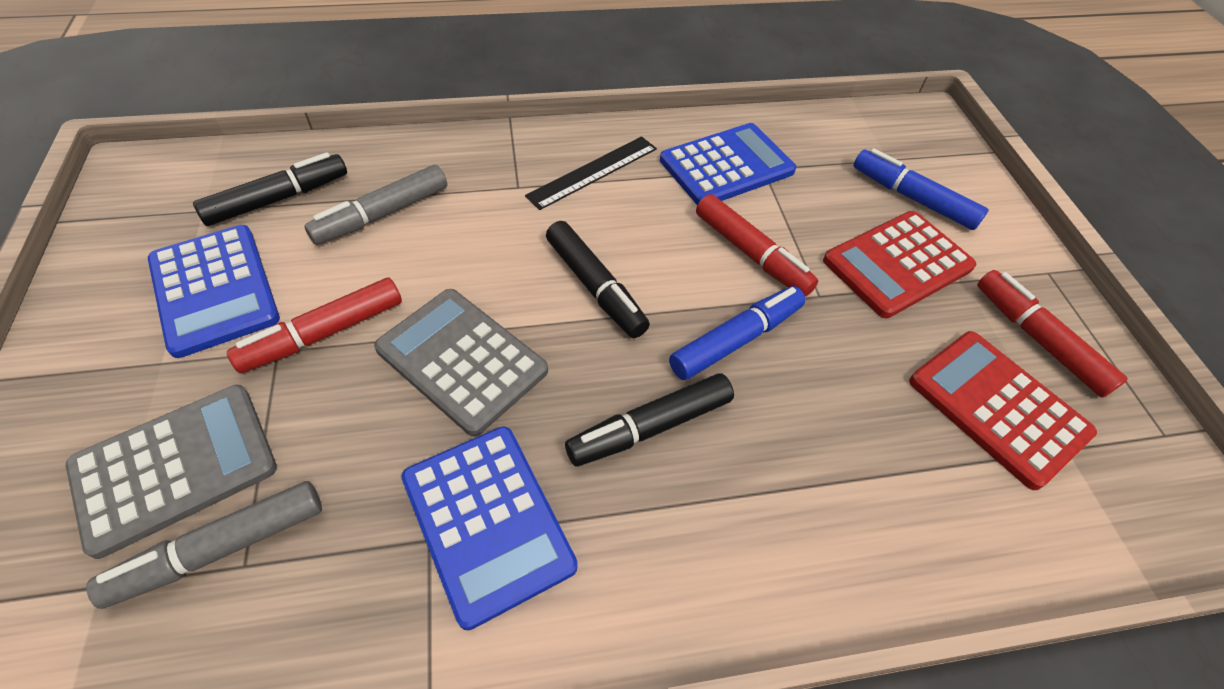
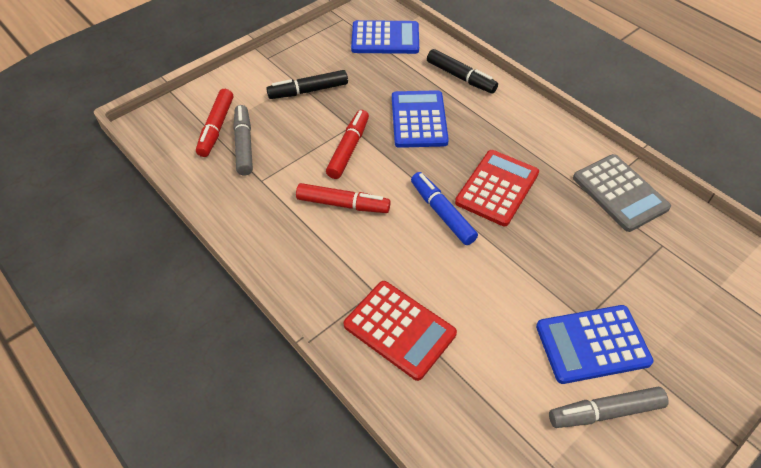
black marker: [193,152,347,226] [546,221,650,338] [565,374,734,467] = 3 -> [266,70,348,99] [427,49,498,93] = 2
black ruler: [525,136,657,210] = 1 -> none = 0
blue marker: [669,286,805,380] [854,148,989,230] = 2 -> [411,172,478,245] = 1
grey calculator: [66,385,277,559] [374,289,548,436] = 2 -> [573,154,671,232] = 1

